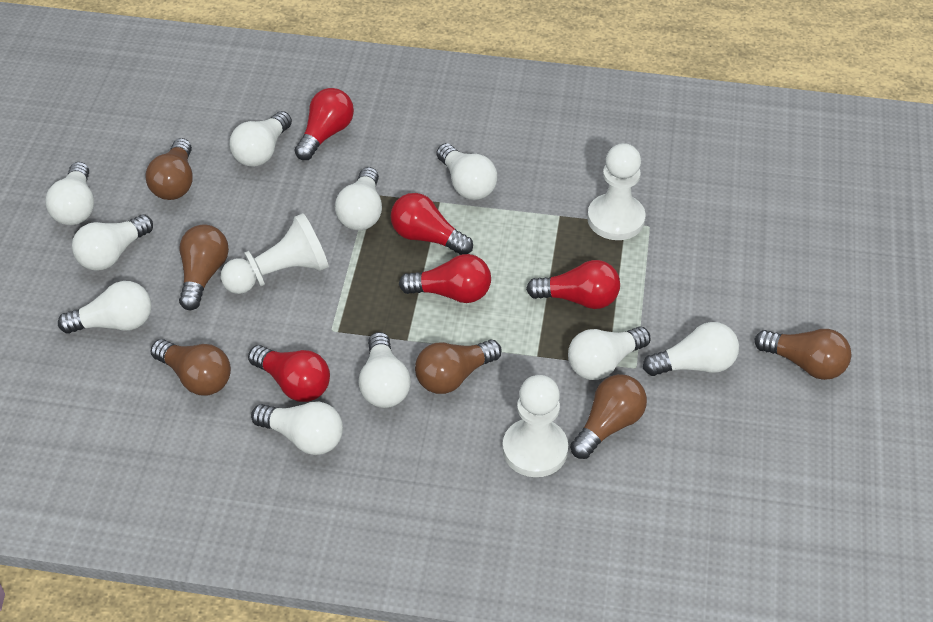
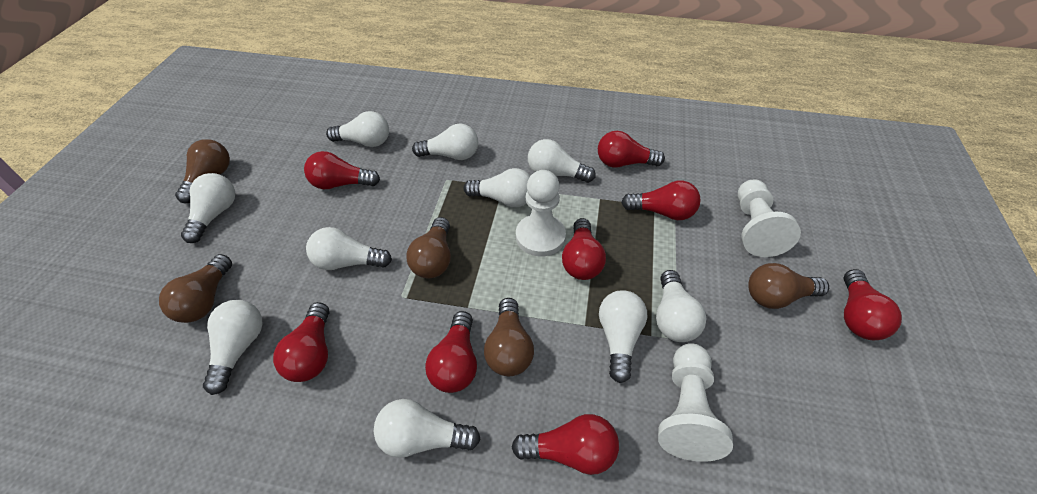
brown light bulb: [146,138,193,200] [150,339,231,395] [179,224,229,310] [415,340,501,394] [570,374,647,459] [755,329,851,380] = 6 -> [159,254,232,323] [175,139,230,203] [406,217,451,278] [484,298,534,376] [748,263,829,309] = 5
red light bulb: [248,345,330,402] [295,88,354,160] [391,193,473,255] [399,254,491,303] [526,260,620,309] = 5 -> [273,302,329,382] [304,151,380,189] [425,311,477,393] [512,414,619,475] [562,218,606,280] [598,131,665,168] [621,181,701,220] [843,269,902,340] = 8

